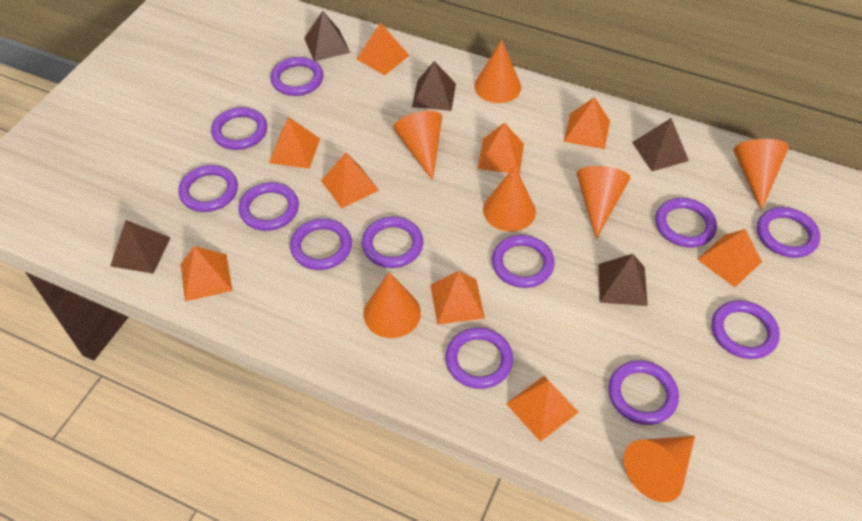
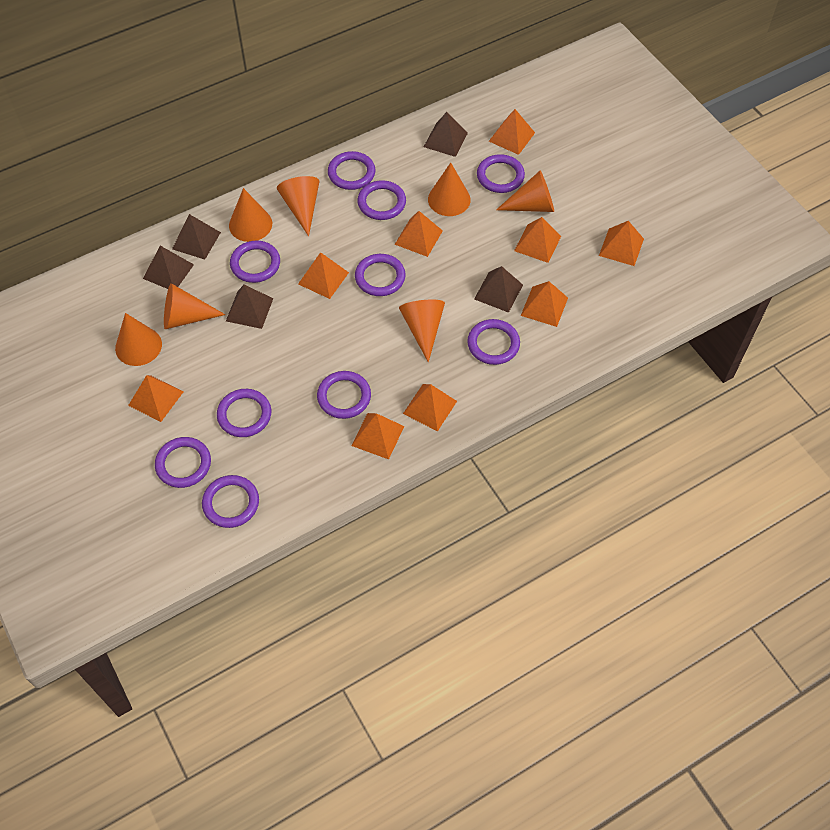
purple ring: [178,165,238,212] [211,107,267,150] [239,182,299,231] [270,57,323,96] [290,218,352,270] [362,217,423,268] [445,328,513,389] [492,235,555,288] [608,360,679,425] [655,198,717,247] [712,300,780,359] [757,207,820,258] = 12 -> [155,437,211,488] [202,475,259,528] [217,389,271,437] [230,241,280,283] [317,371,371,419] [328,151,375,190] [355,254,406,296] [357,180,406,220] [467,319,520,365] [477,154,525,193] = 10

